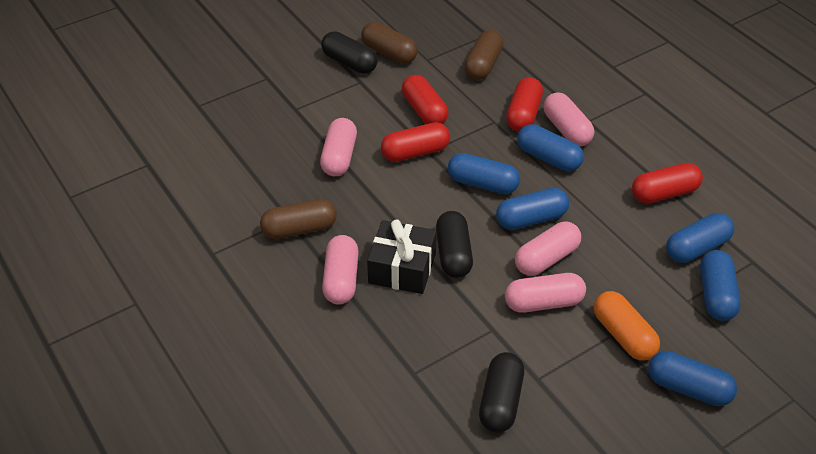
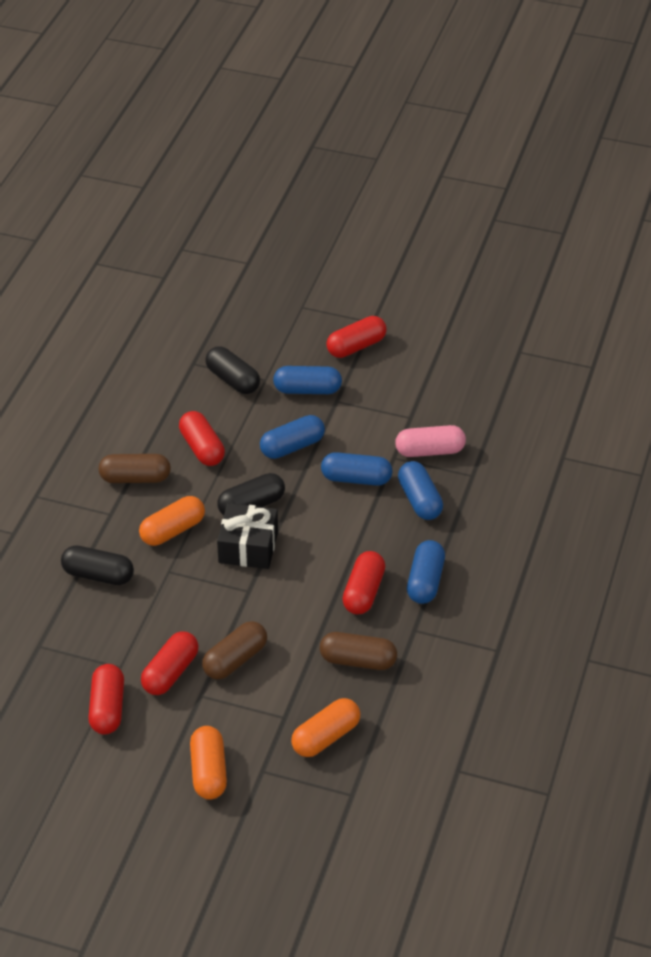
blue capsule: [448,153,520,194] [496,188,569,230] [517,124,584,172] [648,351,737,406] [666,213,734,263] [700,250,741,321] = 6 -> [260,415,325,459] [273,366,342,394] [321,452,393,486] [398,461,443,520] [407,540,445,604] = 5
orange capsule: [594,291,660,361] = 1 -> [139,496,205,546] [190,726,227,799] [291,698,360,757] = 3
pink capsule: [320,118,357,176] [322,235,359,305] [505,273,586,313] [515,222,581,276] [543,92,594,146] = 5 -> [395,425,466,457] = 1
red capsule: [381,122,450,162] [402,75,448,124] [506,77,543,132] [632,163,703,204] = 4 -> [88,664,124,735] [141,631,199,695] [179,411,225,466] [326,316,387,358] [342,551,385,614] = 5

